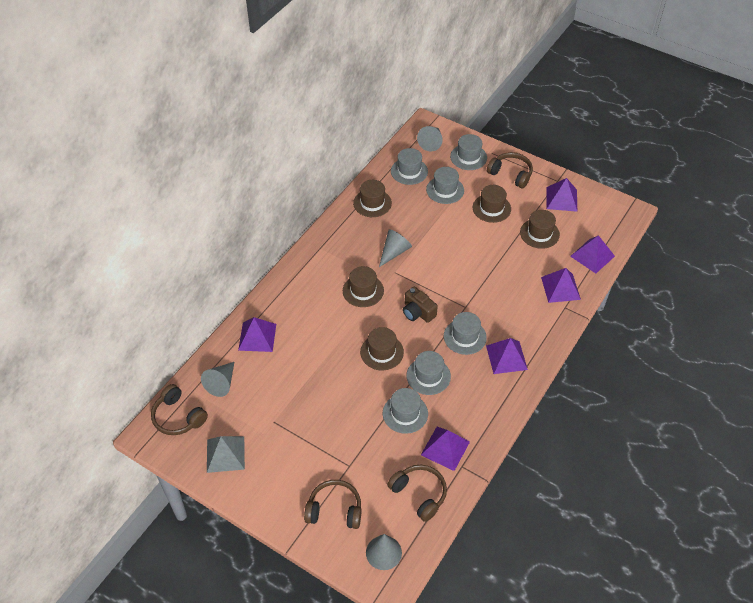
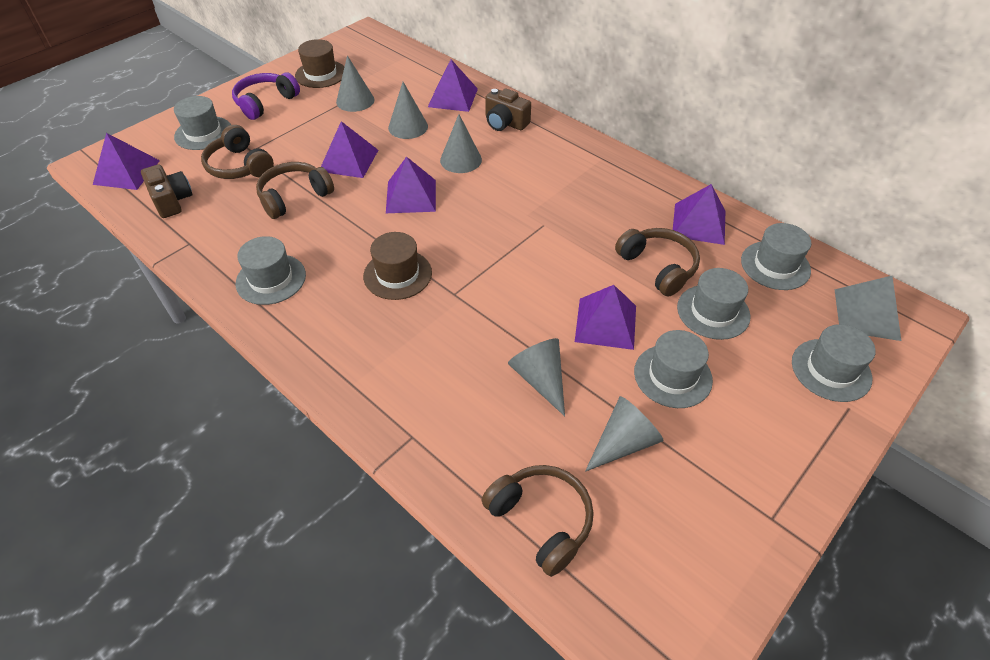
brown camera: [403,287,438,323] = 1 -> [141,165,193,218] [485,88,531,131] = 2
brown hat: [343,266,384,307] [353,180,392,217] [360,327,404,370] [473,185,511,223] [520,210,560,249] = 5 -> [295,39,344,88] [363,232,432,300] = 2
grey cone: [201,362,234,397] [366,534,402,570] [379,229,412,267] [417,126,443,151] = 4 -> [336,55,374,112] [388,82,428,139] [440,114,482,173] [508,338,565,416] [585,396,664,472] = 5
purple headphones: none = 0 -> [232,72,300,120] = 1

